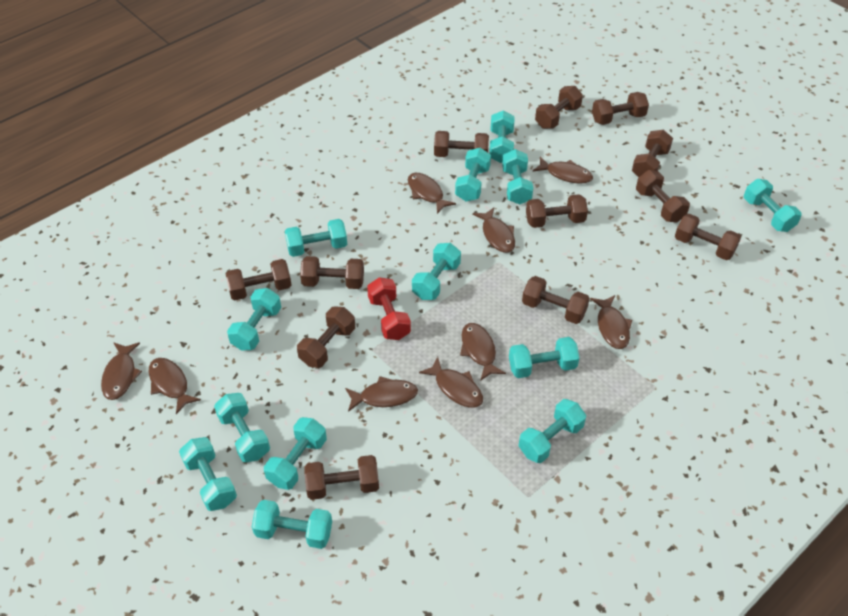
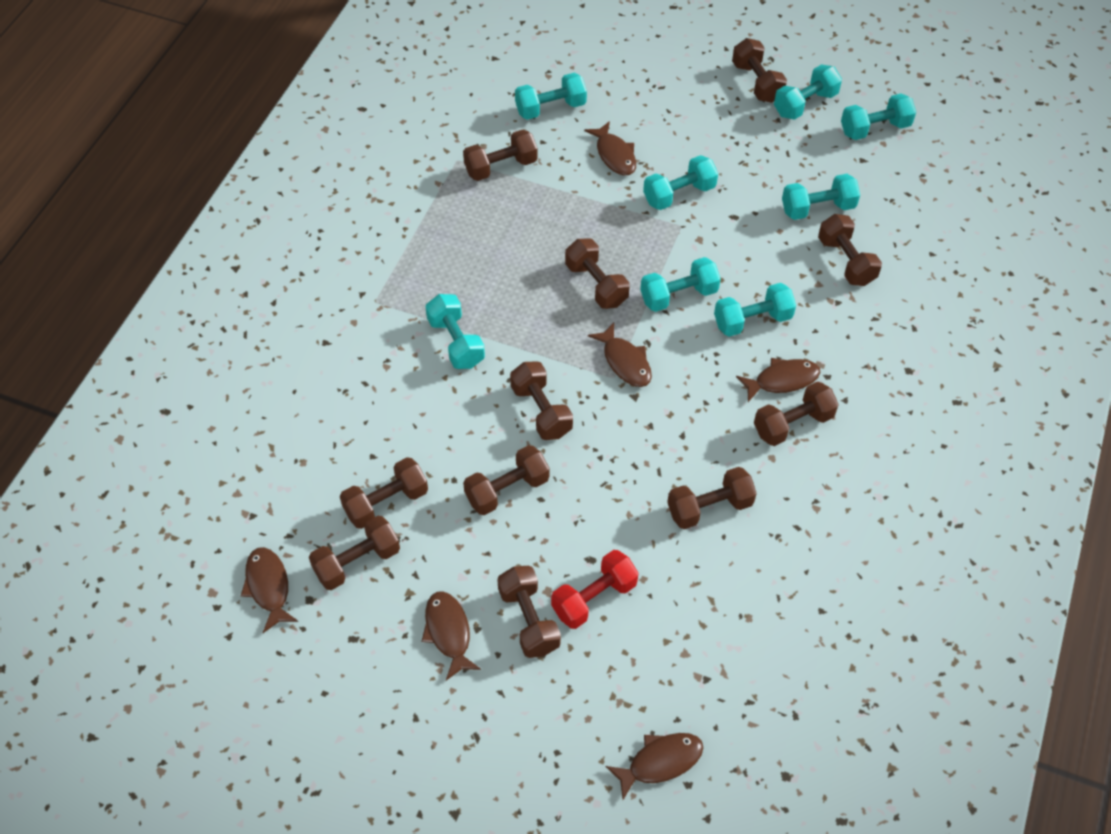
brown dumbbell: [226,259,292,300] [297,306,355,368] [300,256,364,289] [304,455,379,500] [434,131,489,157] [522,276,590,324] [526,194,588,228] [535,86,583,129] [592,92,649,125] [632,130,673,177] [636,170,690,223] [675,214,741,260] = 12 -> [309,516,400,590] [340,457,428,529] [463,130,538,181] [463,445,549,515] [497,566,561,658] [510,361,573,440] [565,238,630,309] [667,467,757,529] [732,38,787,103] [754,382,839,446] [818,214,882,286] = 11
brown fish: [101,342,142,400] [149,358,201,414] [345,376,418,412] [408,173,456,214] [419,357,483,408] [460,323,506,381] [473,208,515,253] [533,156,593,184] [590,295,632,349] = 9 -> [241,547,298,633] [422,591,481,680] [584,121,636,176] [588,323,652,387] [605,733,703,800] [736,358,821,402] = 6
turquoise dumbbell: [179,437,237,511] [214,393,270,463] [227,288,281,351] [252,500,332,549] [264,417,327,490] [285,219,347,257] [412,243,461,300] [455,148,491,202] [489,110,515,163] [502,149,533,204] [509,337,579,378] [519,399,586,463] [744,179,802,232] = 13 -> [425,294,485,369] [515,73,587,120] [640,257,721,312] [643,155,718,210] [714,283,796,337] [774,64,842,120] [782,174,860,220] [841,93,916,140] = 8

